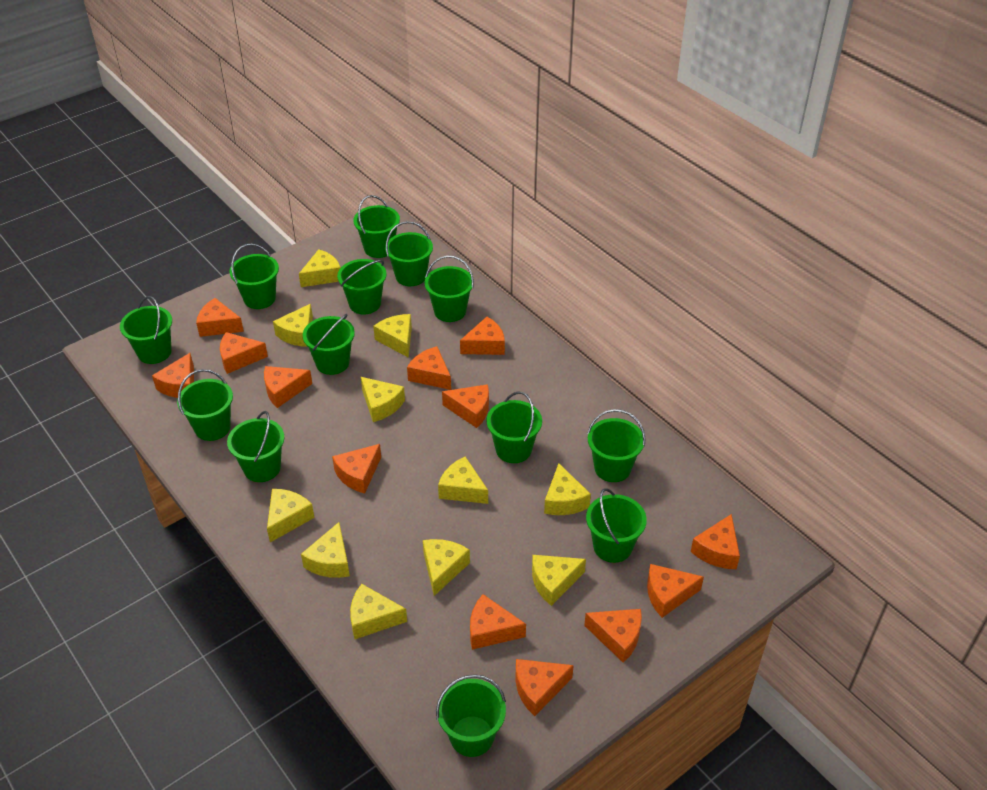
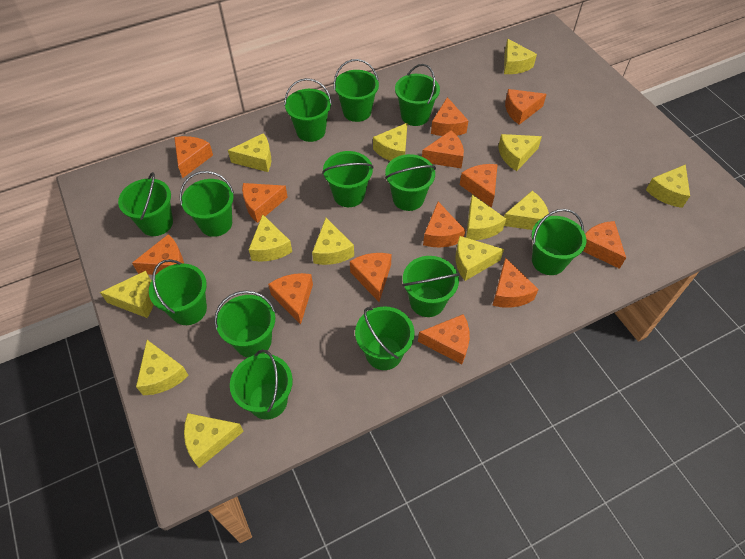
yellow cheese: [267,489,315,542] [273,304,313,347] [299,249,341,287] [301,522,350,578] [350,584,407,639] [361,377,405,422] [373,314,412,358] [423,539,470,596] [438,456,488,504] [532,555,586,606] [544,463,591,515] = 11 -> [100,271,154,318] [136,340,189,395] [184,413,244,468] [228,133,271,172] [249,215,292,262] [312,218,354,265] [373,123,407,161] [456,236,504,281] [466,195,506,240] [498,134,542,171] [504,39,537,74] [504,191,549,230] [646,164,690,208] = 13

